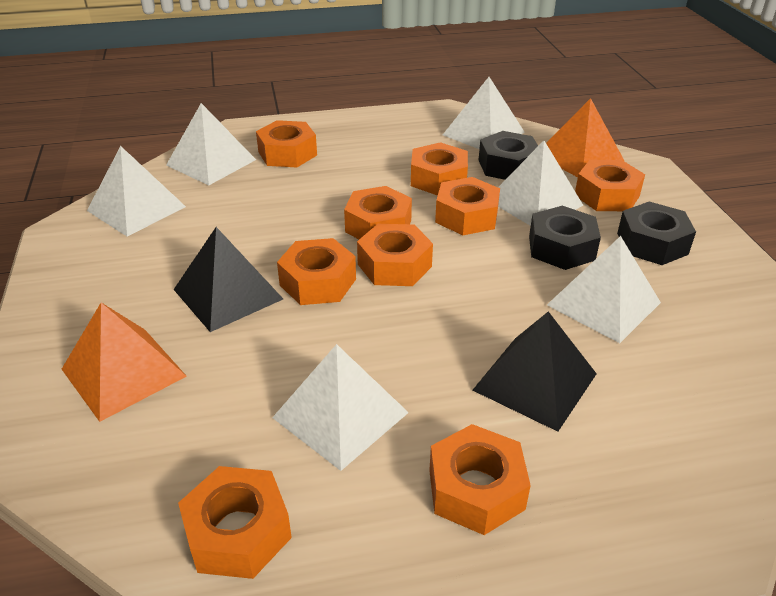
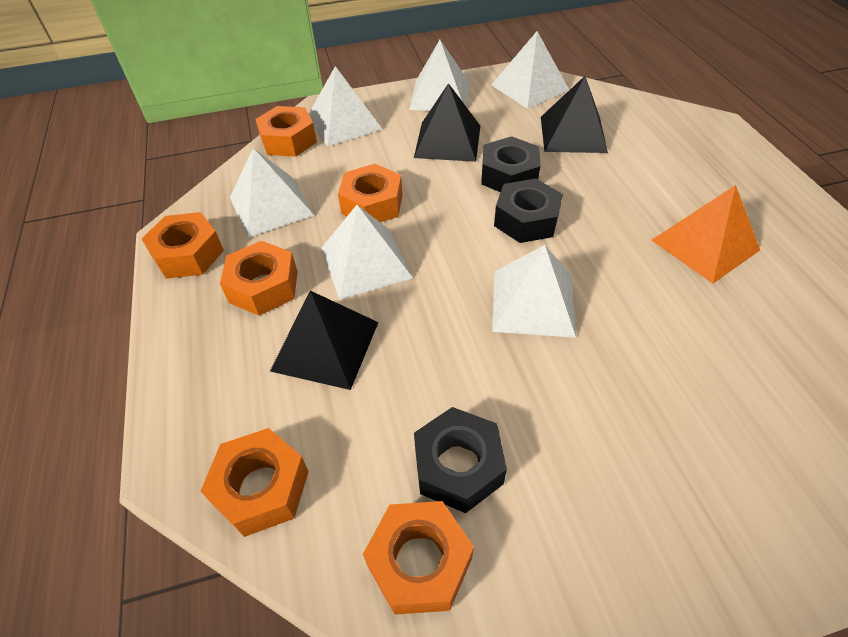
black pyramid: [173,227,283,332] [473,312,597,432] = 2 -> [270,291,378,390] [414,83,480,162] [541,76,608,153] = 3
orange nut: [178,466,292,579] [256,120,317,168] [277,238,356,305] [344,186,412,239] [357,224,433,286] [411,142,468,196] [429,424,531,535] [435,177,500,235] [575,160,645,211] = 9 -> [142,212,224,279] [201,428,309,537] [220,241,298,316] [255,106,317,157] [338,164,403,222] [363,501,474,615] = 6
orange pyramid: [62,303,187,422] [546,98,624,177] = 2 -> [652,185,760,283] = 1

